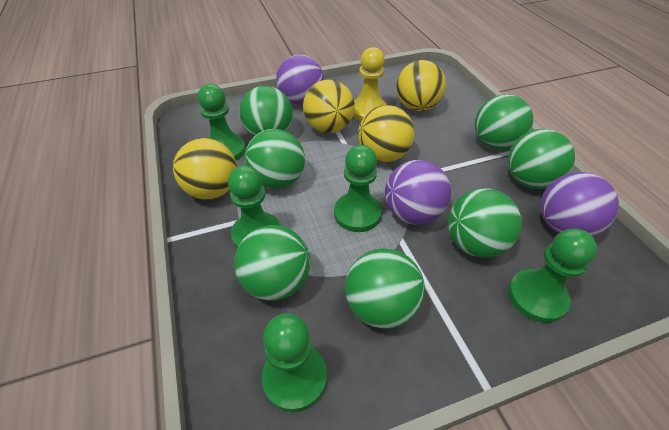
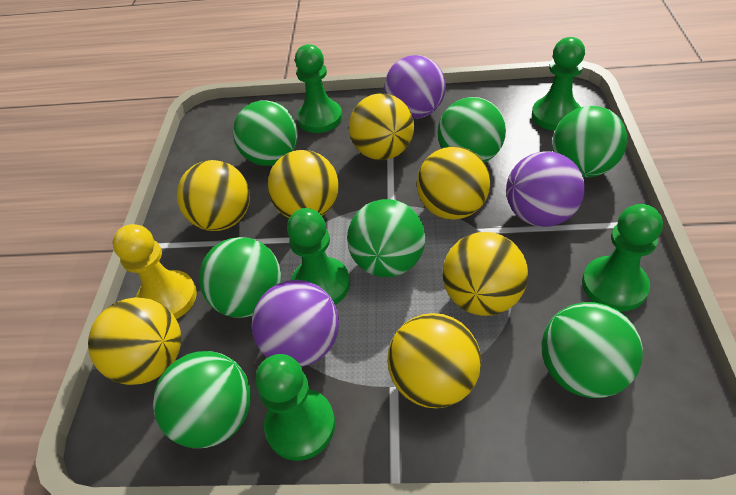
yellow ball: [173,138,237,199] [303,80,355,133] [358,105,415,162] [396,60,446,111] = 4 -> [88,297,181,385] [177,160,250,231] [268,150,339,218] [349,94,414,160] [387,313,481,408] [417,146,490,220] [442,232,528,316] = 7

